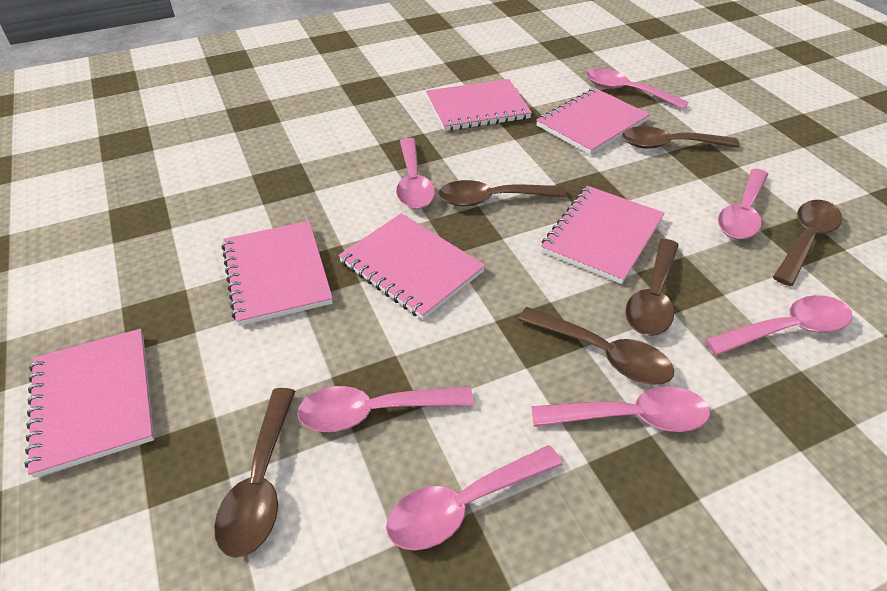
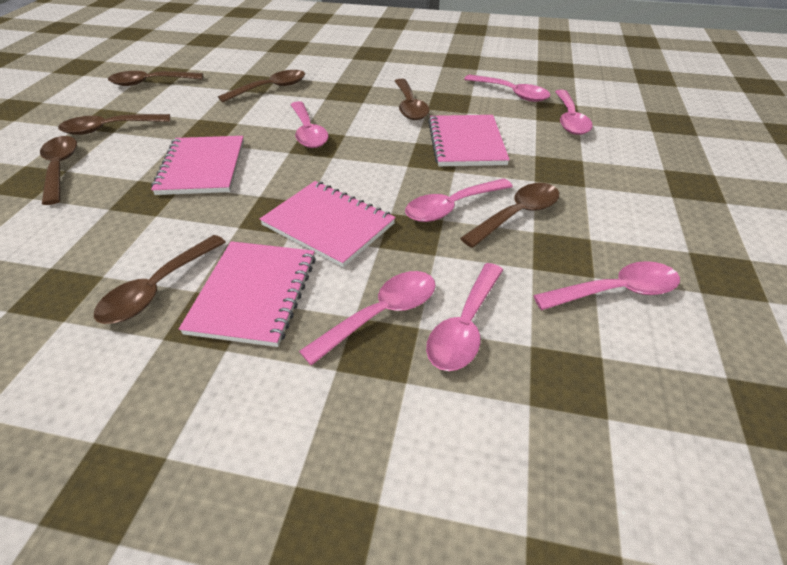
brown spoon: [214,388,295,558] [439,180,566,206] [518,307,674,385] [622,126,740,149] [625,239,679,336] [773,200,842,286] = 6 -> [40,136,77,205] [58,114,170,135] [94,235,226,324] [108,71,203,86] [218,70,305,103] [395,79,430,120] [460,183,559,248] = 7
pink notebook: [24,329,154,478] [222,221,333,326] [338,213,485,320] [426,79,532,131] [536,88,650,155] [541,186,665,284] = 6 -> [151,136,244,195] [179,241,316,347] [260,181,396,267] [428,115,510,166] = 4

